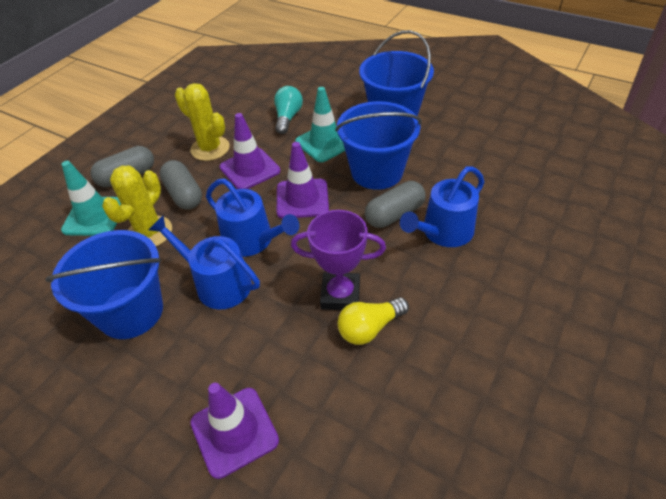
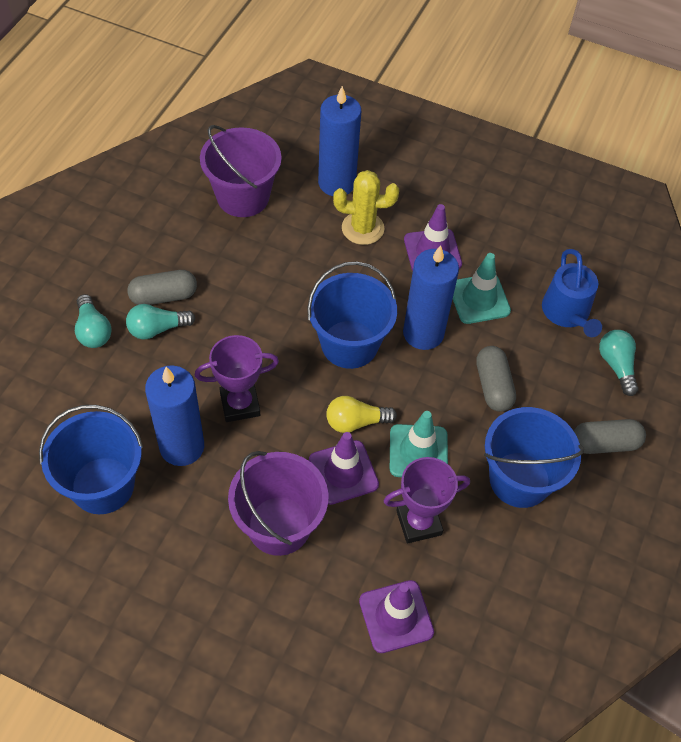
blue candle: none = 0 -> [145,365,204,466] [318,86,361,196] [403,245,459,350] = 3
blue watering can: [149,216,260,310] [206,178,299,257] [400,166,484,247] = 3 -> [542,249,602,337] = 1
purple bucket: none = 0 -> [200,125,282,217] [228,451,328,556] = 2
purple trophy: [291,210,386,310] = 1 -> [195,335,279,422] [384,457,470,543] = 2
turquoise light bulb: [274,86,303,134] = 1 -> [75,294,112,348] [126,304,195,339] [599,330,639,396] = 3
yellow cactus: [102,165,172,246] [175,83,230,161] = 2 -> [333,170,399,245] = 1

